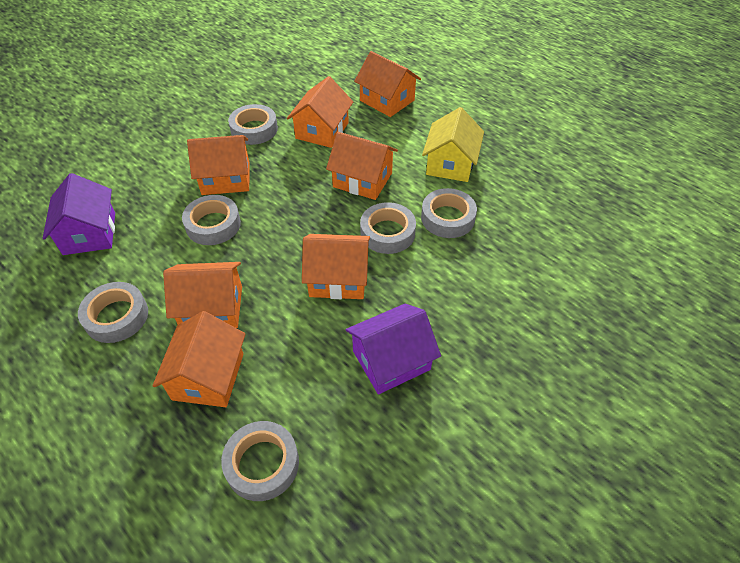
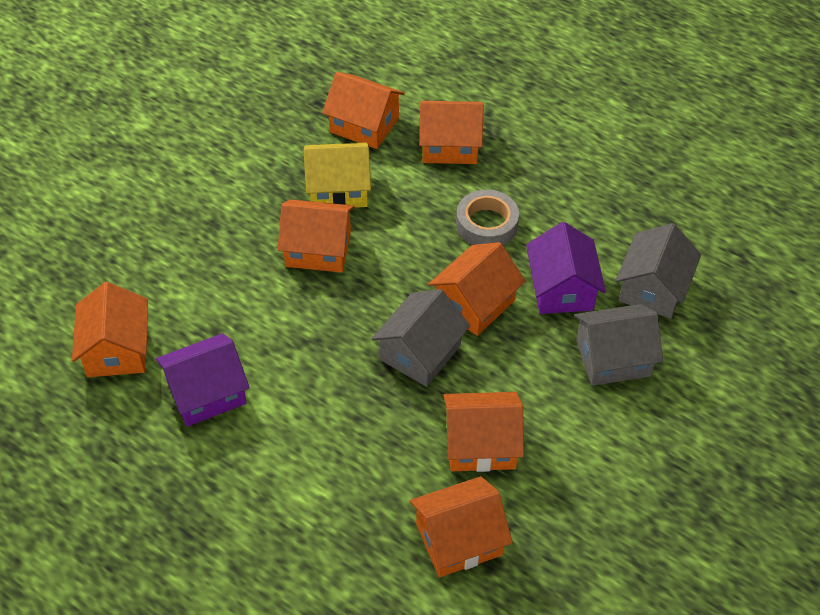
grey house: none = 0 -> [371,289,470,387] [574,304,663,386] [615,223,701,318] = 3
grey tape: [78,282,148,343] [182,195,241,245] [221,421,299,501] [228,104,278,145] [360,202,416,254] [421,188,477,238] = 6 -> [456,189,519,245] = 1

